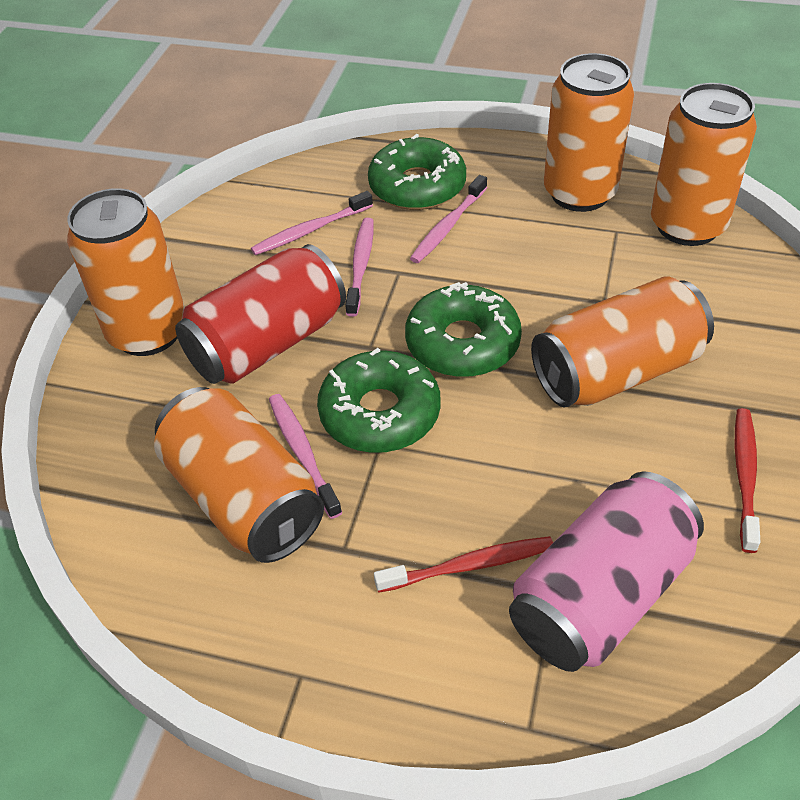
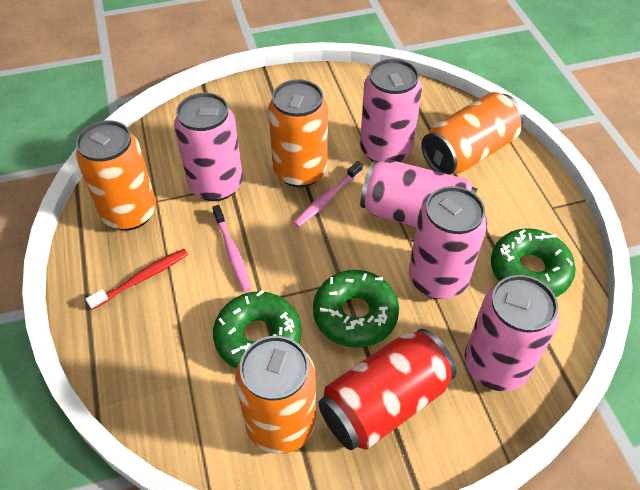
orange can: [67,188,185,356] [154,387,324,563] [531,277,714,408] [544,53,634,212] [651,83,757,246] = 5 -> [76,120,156,231] [235,336,316,454] [268,79,328,187] [421,92,524,175] = 4
pink can: [509,471,704,672] = 1 -> [174,93,243,201] [360,59,422,162] [360,160,477,227] [409,186,487,299] [464,275,559,391] = 5
pink toothbrush: [251,191,373,255] [269,394,342,519] [345,218,374,317] [410,175,487,263] = 4 -> [212,205,251,292] [293,161,363,227] = 2
red toothbrush: [374,536,553,593] [735,408,760,553] = 2 -> [86,249,188,310] = 1

